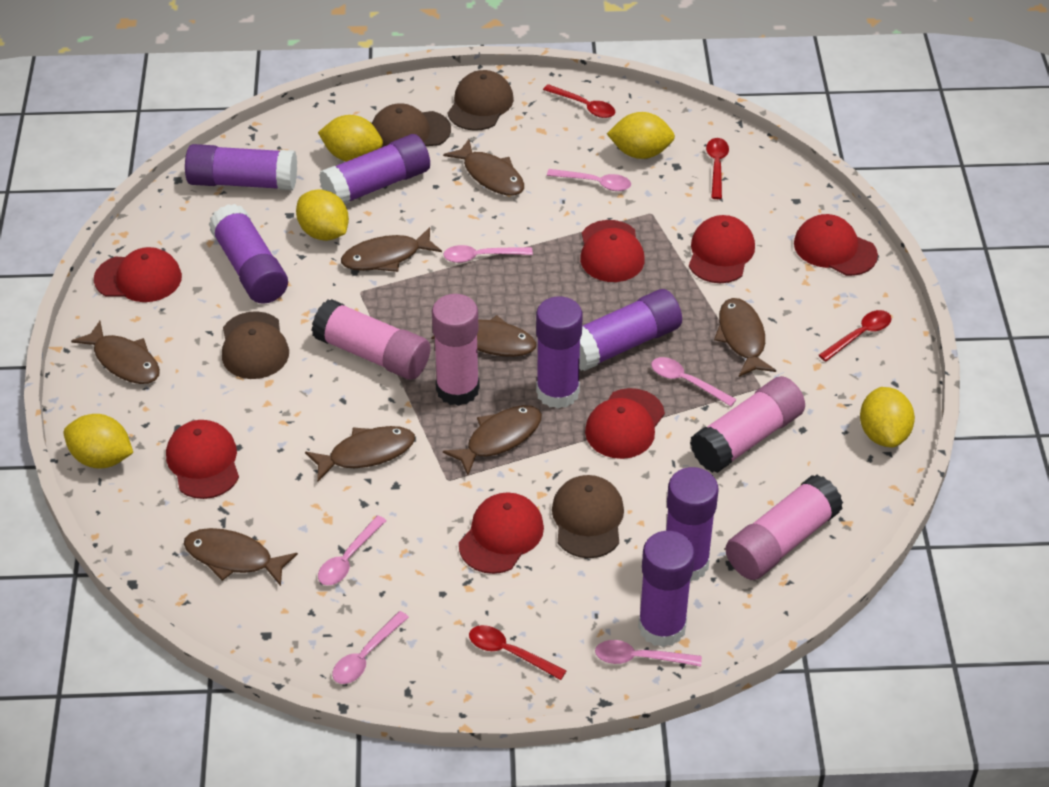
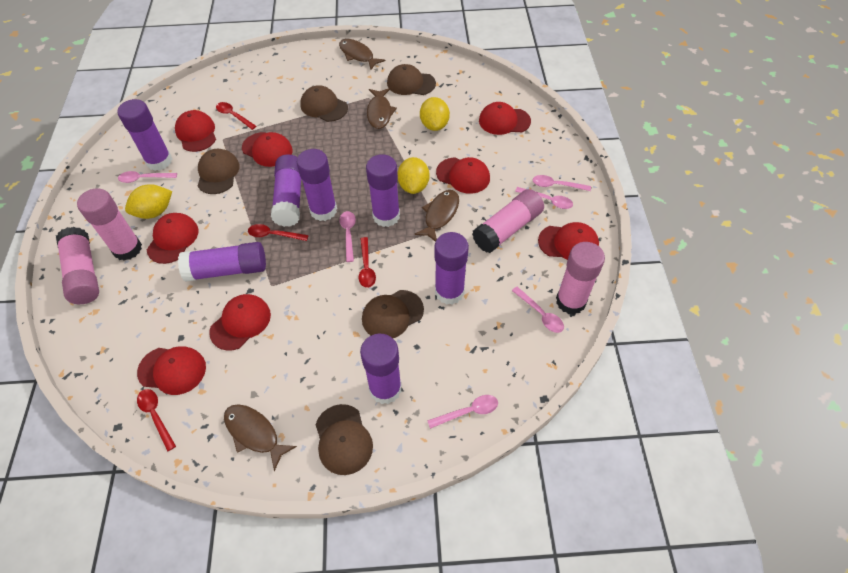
brown cap: [222,311,289,379] [372,103,451,148] [448,70,514,131] [552,475,624,558] = 4 -> [198,149,240,194] [300,85,348,122] [316,404,373,475] [362,290,424,338] [387,64,436,95] = 5
brown fish: [71,321,160,384] [184,528,298,586] [305,426,415,482] [341,227,442,272] [431,315,536,357] [443,139,524,196] [443,405,542,475] [714,298,776,377] = 8 -> [224,404,297,471] [339,39,386,70] [367,88,397,129] [414,190,459,242] = 4
red cap: [94,247,182,302] [166,420,239,499] [459,492,544,574] [580,220,645,282] [585,388,665,459] [689,215,755,283] [794,214,878,276] = 7 -> [137,346,206,395] [147,213,199,264] [175,110,216,152] [209,294,271,351] [242,132,292,167] [436,157,490,194] [479,102,531,135] [538,222,599,260] = 8
yellow lemon: [64,414,133,469] [296,189,349,241] [318,115,383,162] [607,112,675,159] [860,387,915,448] = 5 -> [125,184,172,219] [397,157,430,194] [420,97,450,131] = 3

